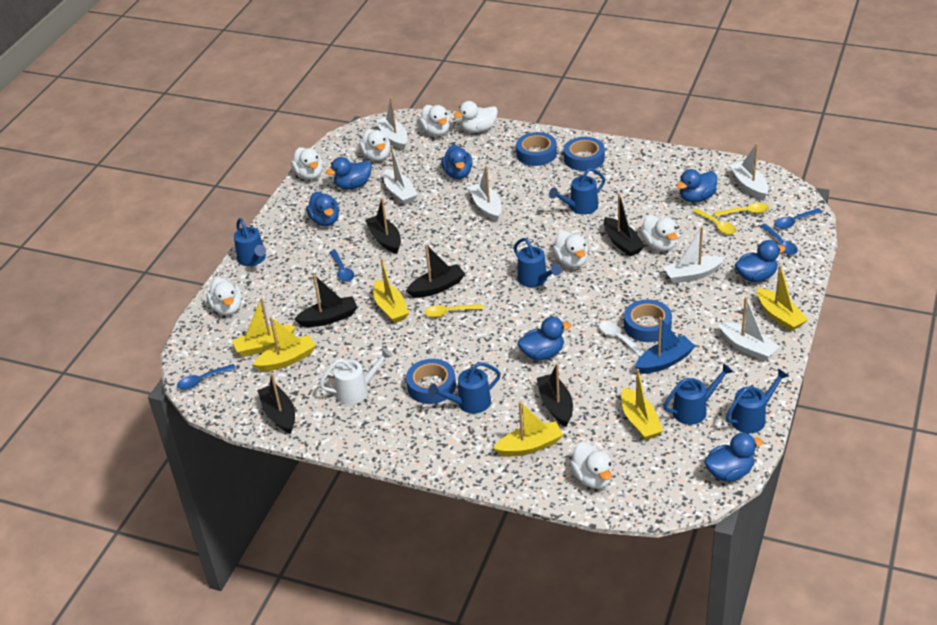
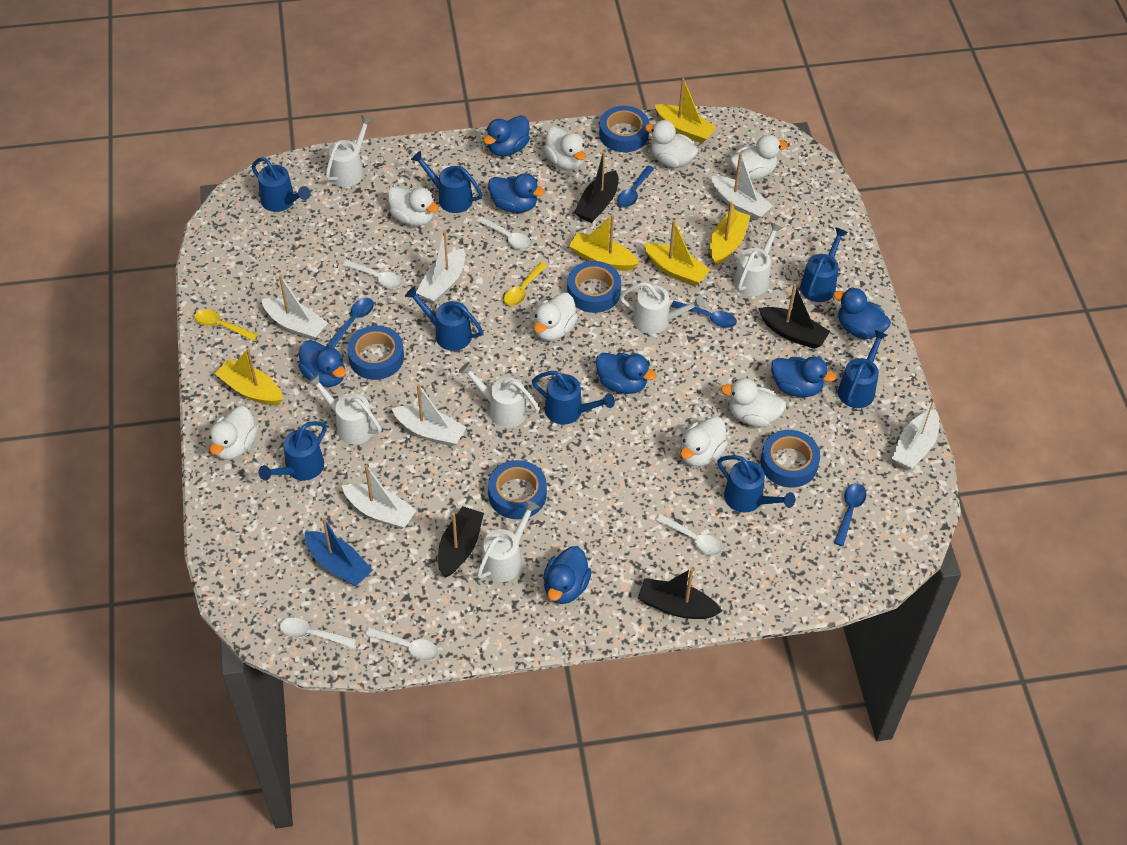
black boat: [257,373,295,434] [294,275,357,327] [365,198,401,254] [406,244,465,298] [537,363,573,426] [604,194,645,257] = 6 -> [438,506,484,577] [574,151,618,223] [638,568,722,619] [758,284,830,349] = 4
blue tape: [406,359,456,404] [516,132,557,166] [564,137,605,171] [624,299,672,342] = 4 -> [347,325,404,380] [488,460,547,519] [567,261,621,313] [599,106,650,152] [760,430,820,488] = 5
blue watering can: [234,218,266,266] [428,362,501,414] [514,238,562,287] [549,168,605,215] [663,363,733,425] [726,368,789,433] = 6 -> [252,157,311,212] [258,421,327,481] [405,286,483,351] [411,151,483,213] [532,371,615,425] [717,455,795,512] [800,227,848,302] [838,330,888,408] = 8
white spoon: [599,321,644,357] = 1 -> [279,617,356,648] [343,260,403,289] [365,627,439,661] [477,216,532,250] [656,514,722,556] = 5
white watering can: [320,348,392,405] = 1 -> [307,374,382,444] [326,116,373,187] [459,362,539,428] [477,500,539,582] [619,282,705,334] [734,222,783,296] = 6
yellow boat: [232,298,296,357] [253,317,316,371] [373,258,409,323] [493,401,563,457] [621,369,663,440] [757,265,808,331] = 6 -> [215,348,283,405] [569,215,639,271] [644,220,710,286] [655,78,717,143] [710,202,750,265] = 5
yellow spoon: [425,304,483,317] [692,208,737,235] [714,203,769,217] = 3 -> [194,309,258,341] [504,262,547,306] = 2

